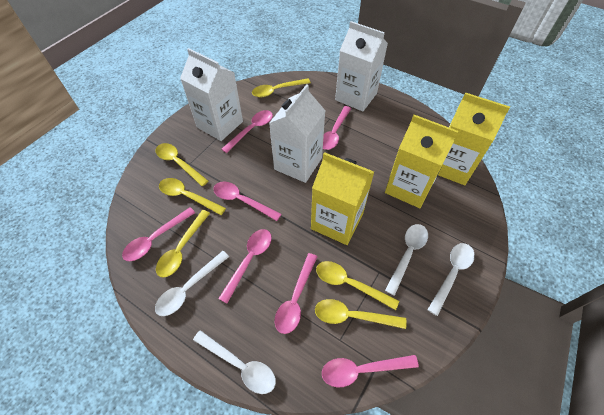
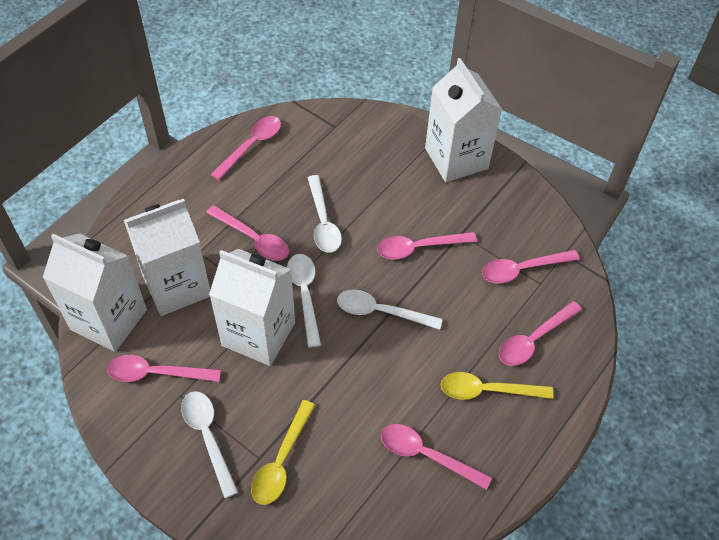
white carton: [180,48,243,141] [269,84,325,183] [335,21,388,111] = 3 -> [43,233,147,352] [124,199,210,316] [209,249,295,366] [425,58,502,182] = 4
yellow carton: [311,152,374,245] [385,115,459,208] [438,92,510,185] = 3 -> none = 0
yellow spoon: [156,143,208,186] [156,210,210,278] [159,178,226,215] [252,78,311,97] [315,299,407,329] [316,261,399,310] = 6 -> [251,400,315,505] [441,372,553,400] = 2

